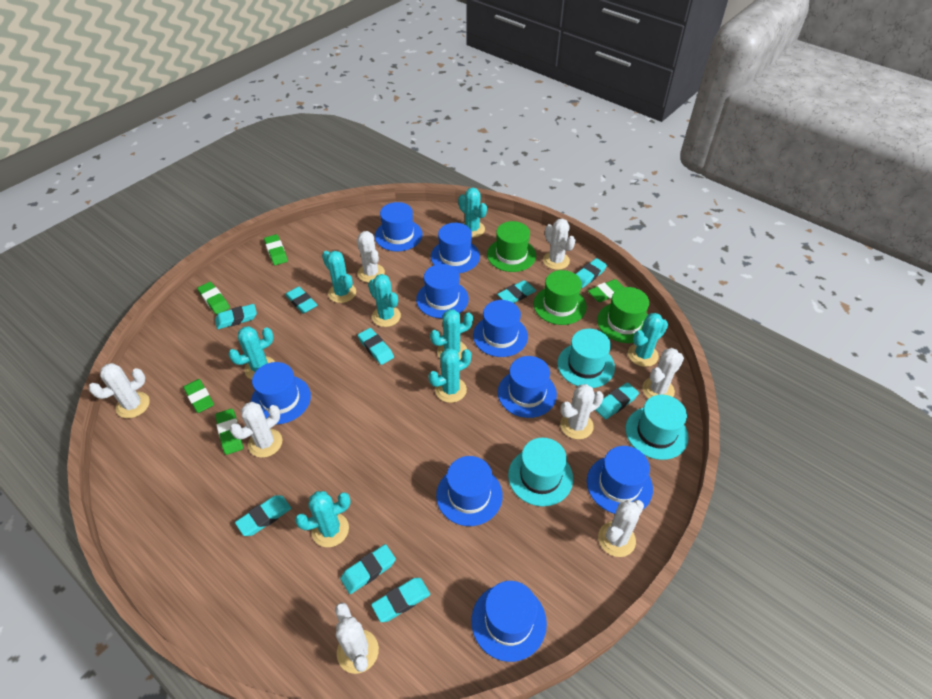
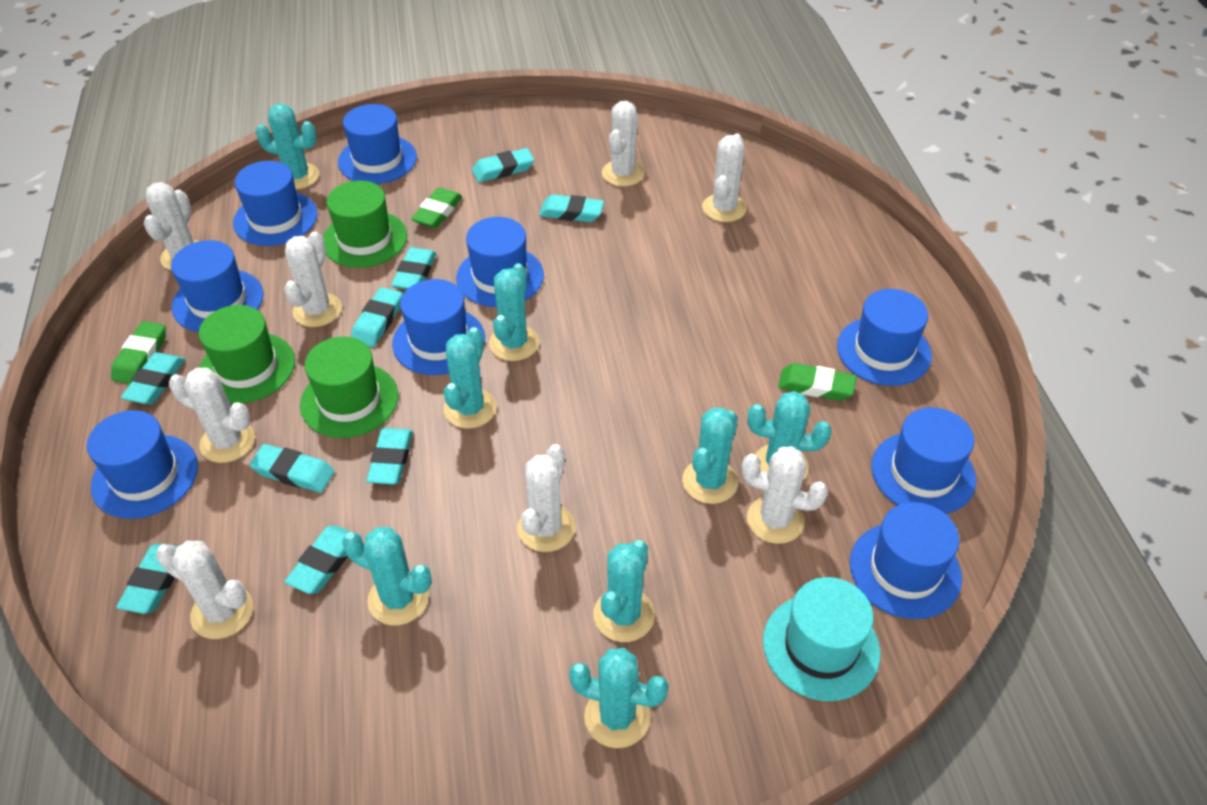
green eraser: [183,379,214,413] [197,282,230,315] [215,409,243,455] [264,234,288,265] [588,279,623,302] = 5 -> [111,321,166,384] [411,187,462,228] [778,363,857,401] = 3
turquoise hat: [508,438,573,506] [557,329,615,388] [626,395,688,460] = 3 -> [763,577,880,701] = 1

